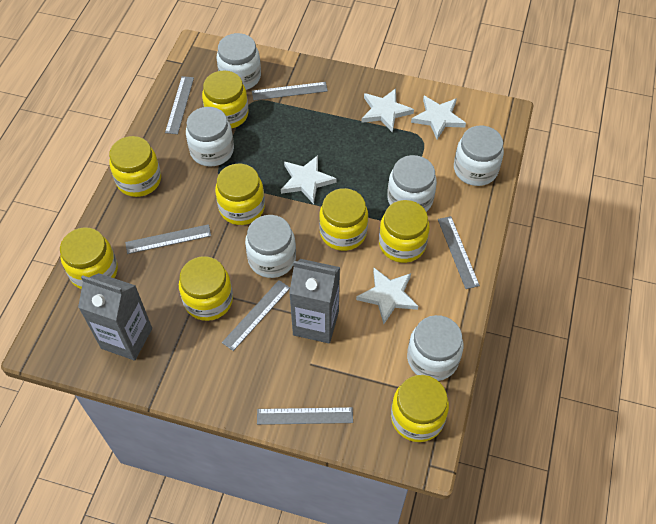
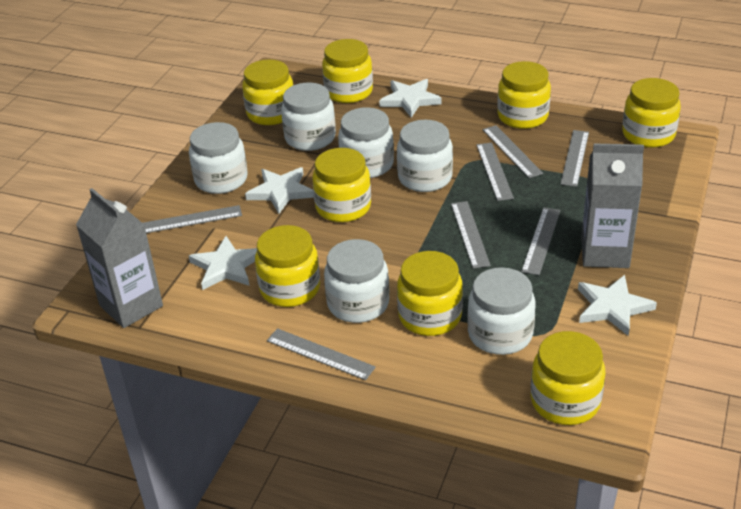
grey ruler: [125,224,211,254] [165,76,194,134] [222,280,290,351] [252,82,328,101] [257,407,353,425] [438,216,480,289] = 6 -> [143,205,242,233] [267,328,376,380] [451,201,491,269] [476,143,514,201] [483,125,543,178] [521,207,561,275] [560,130,589,187] = 7

